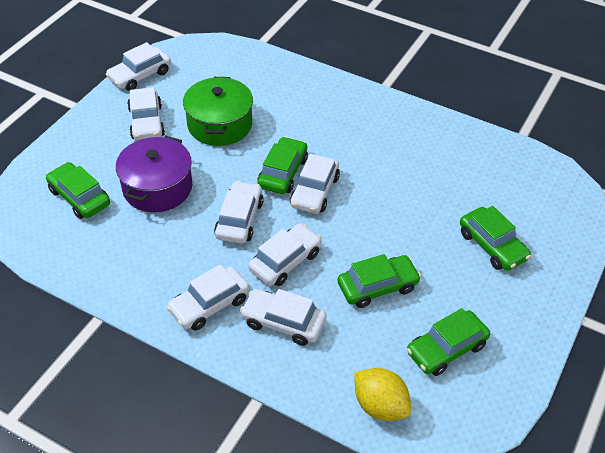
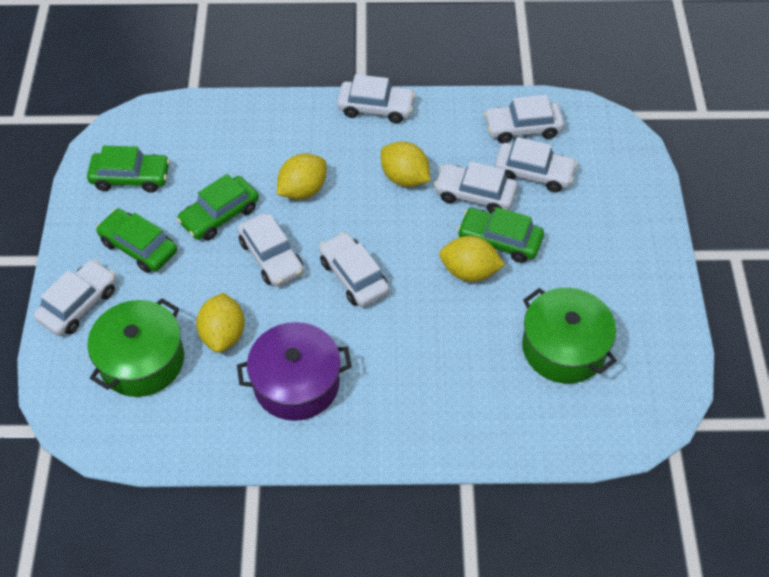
green car: [46,162,110,219] [257,137,308,194] [337,254,421,308] [407,308,490,376] [460,206,531,271] = 5 -> [87,146,170,193] [96,209,177,273] [177,174,259,241] [457,207,544,263] = 4
green pot: [183,77,253,146] = 1 -> [88,298,184,397] [522,288,617,383] = 2
yellow lemon: [354,368,411,421] = 1 -> [196,293,245,353] [277,154,327,200] [381,142,430,187] [439,236,505,282] = 4

